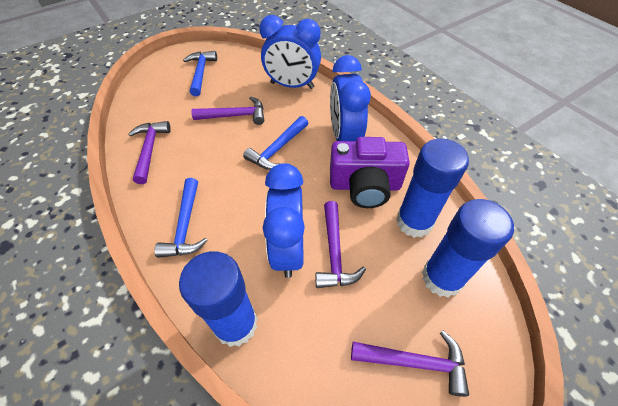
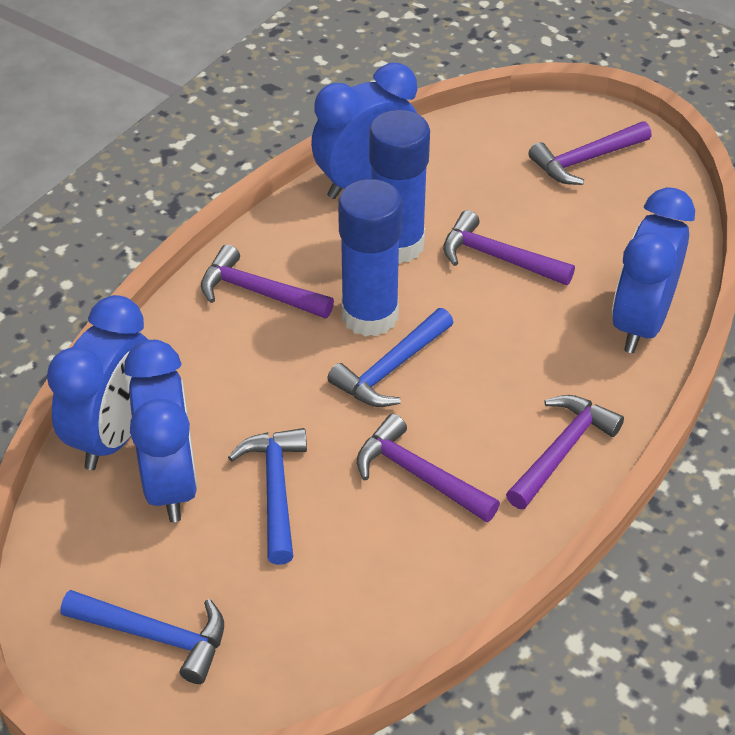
blue clock: [259,15,321,89] [263,163,305,278] [330,55,371,141] = 3 -> [47,295,148,470] [124,340,198,522] [311,63,417,199] [612,187,695,353] = 4
blue glue stick: [179,251,257,347] [396,138,469,238] [422,199,514,297] = 3 -> [338,179,402,337] [369,110,430,264] = 2
purple camera: [330,137,410,208] = 1 -> none = 0
purple hammer: [128,121,171,184] [191,96,264,125] [315,201,366,288] [351,331,469,397] = 4 -> [201,244,334,319] [357,414,500,523] [443,210,575,286] [506,395,624,509] [528,121,651,185] = 5

